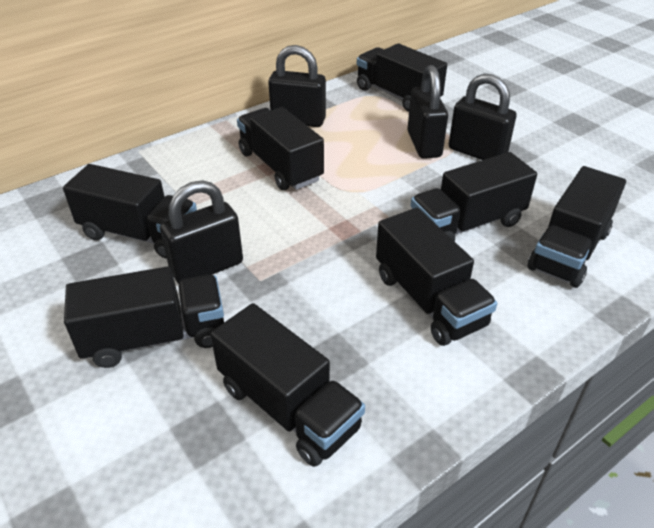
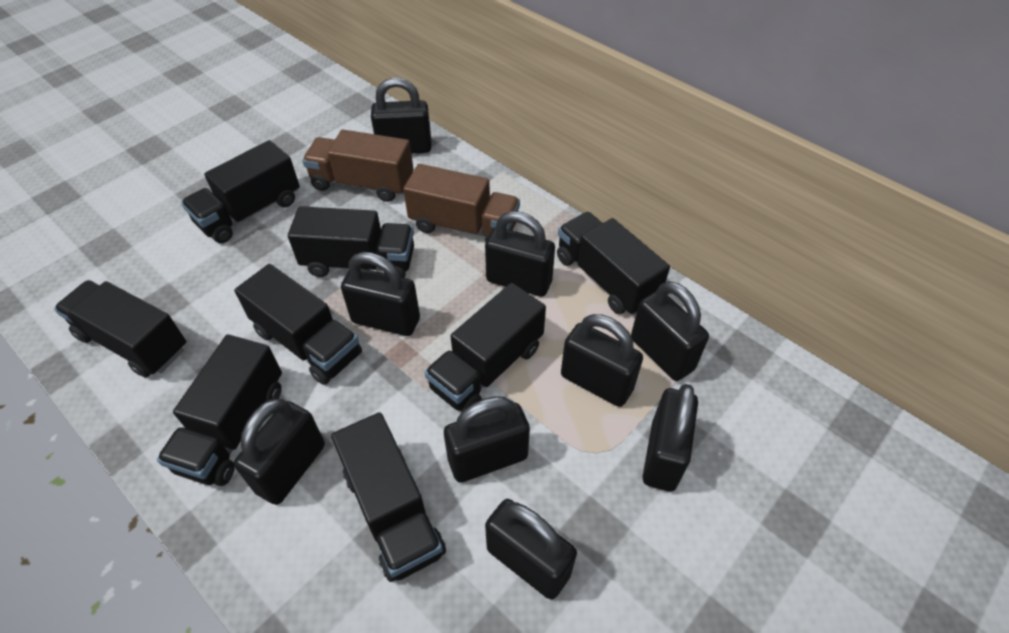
black padlock: [160,180,243,284] [268,45,326,127] [408,65,448,159] [449,74,517,160] = 4 -> [234,399,325,505] [341,252,420,336] [371,77,431,154] [444,397,530,483] [485,211,555,297] [485,499,577,599] [561,314,643,407] [631,281,709,381] [642,384,698,492] = 9
brown truck: none = 0 -> [302,130,414,202] [403,164,520,243] = 2

